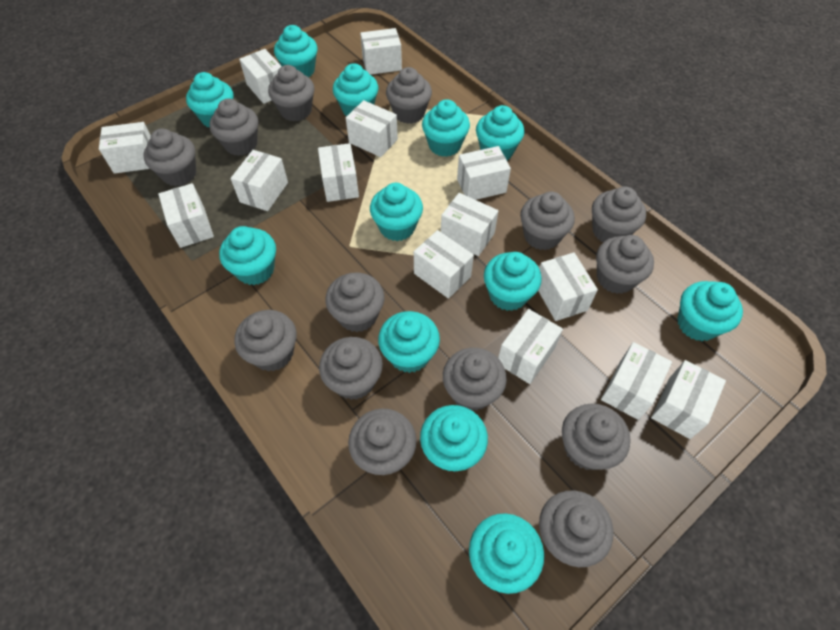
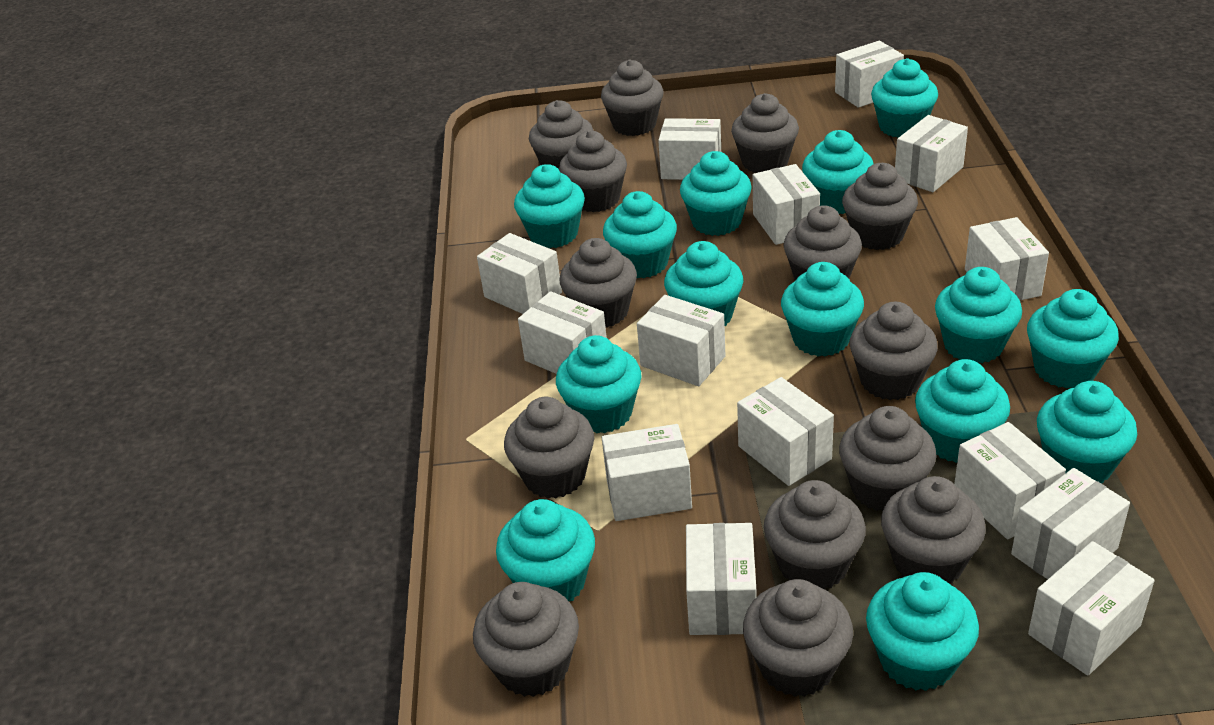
turquoise cupcake: [186,72,234,128] [219,226,276,285] [274,25,317,77] [333,63,378,117] [370,183,423,241] [378,311,440,373] [420,405,488,472] [422,99,470,157] [469,513,544,594] [476,105,524,161] [484,252,542,311] [677,281,743,341] = 12 -> [496,499,595,601] [514,164,585,248] [556,335,642,433] [603,191,677,278] [664,241,743,326] [680,151,752,236] [781,262,864,357] [802,130,874,214] [866,572,979,691] [871,58,938,138] [915,359,1010,463] [935,267,1022,363] [1027,289,1119,389] [1037,381,1137,484] = 14

